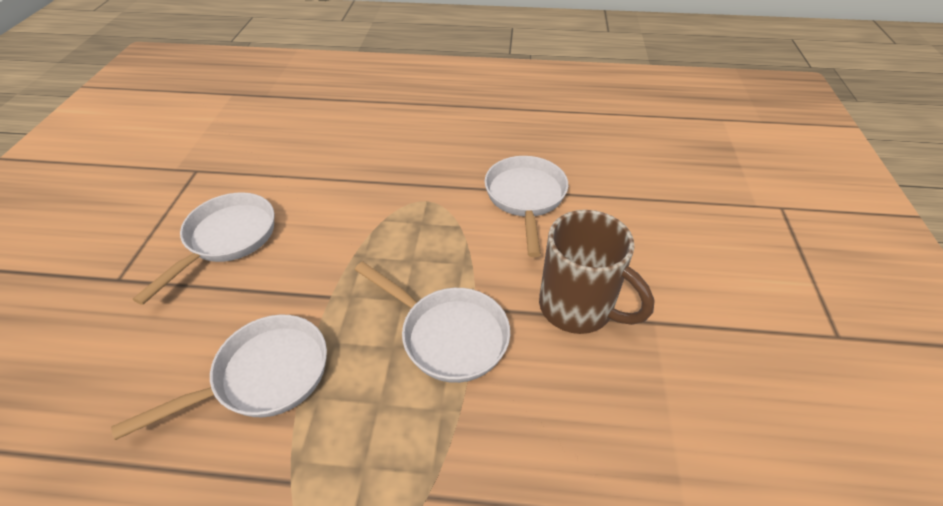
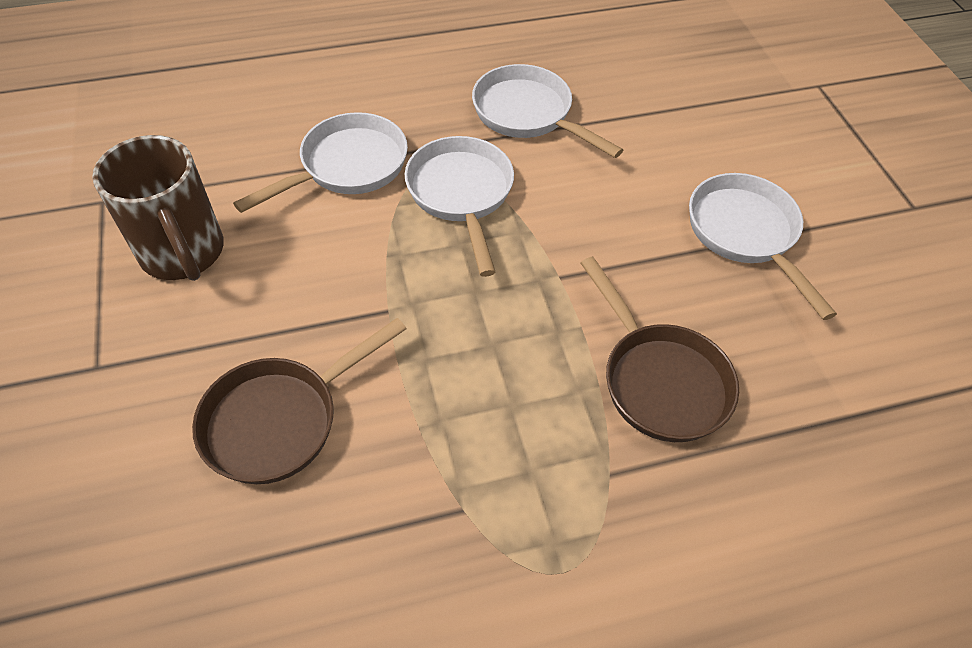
brown pan: none = 0 -> [192,318,407,484] [581,257,739,442] = 2

